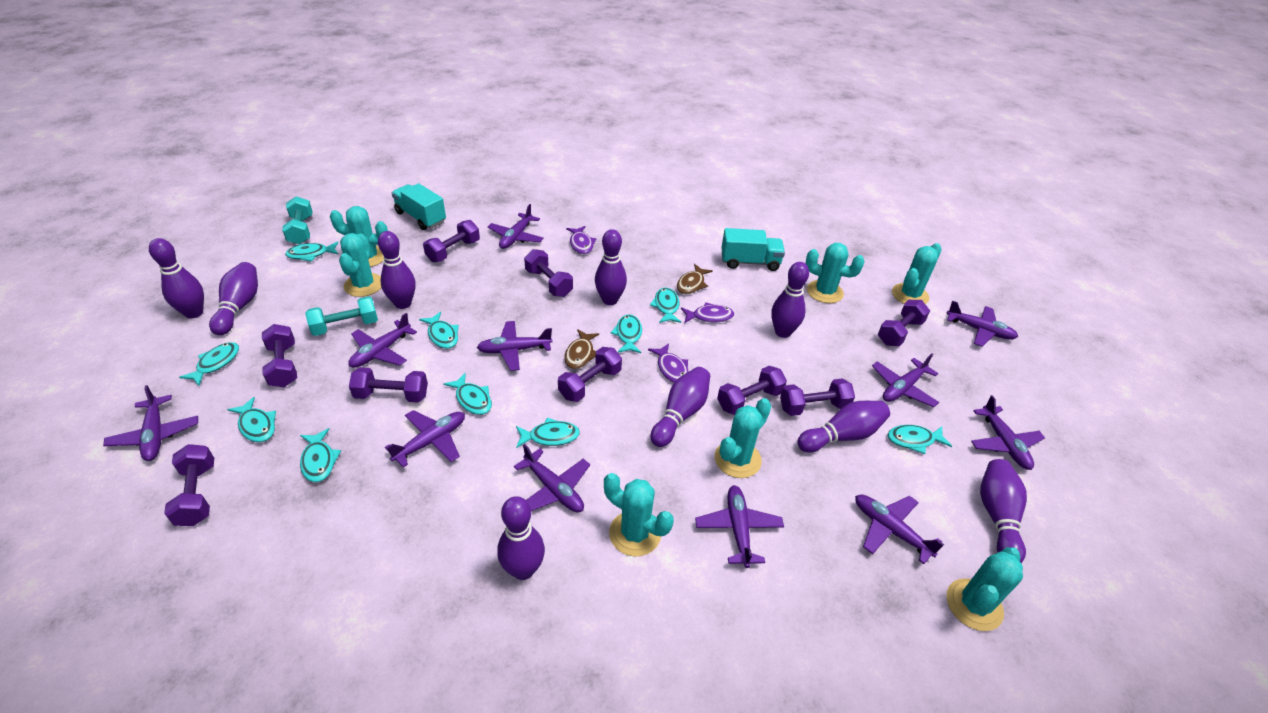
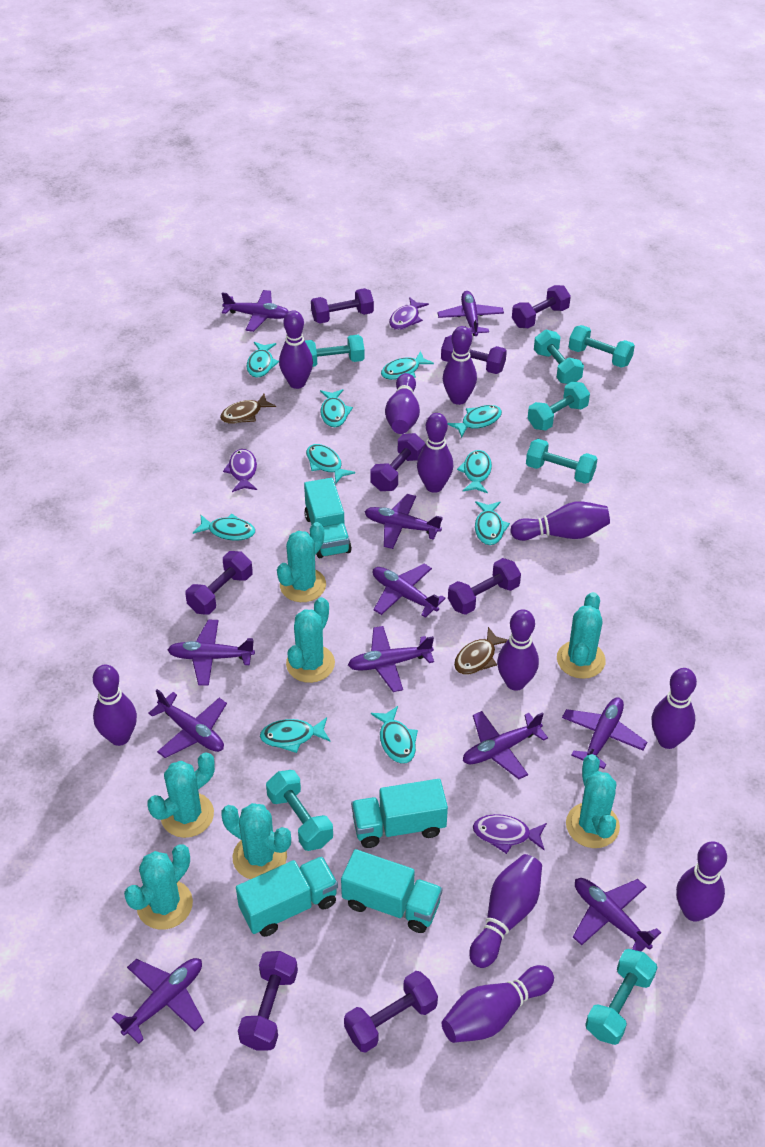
purple bowling pin: [149,238,204,318] [209,262,258,335] [378,231,416,309] [497,496,545,580] [595,229,627,305] [651,367,710,447] [771,262,809,338] [797,401,890,453] [980,459,1027,563] = 9 -> [93,665,137,746] [279,310,313,389] [385,373,420,434] [417,413,453,493] [442,965,554,1043] [443,326,477,405] [469,854,542,968] [497,609,539,691] [510,501,610,541] [651,668,697,749] [676,841,727,922] = 11
purple dumbbell: [164,444,214,526] [262,324,297,387] [349,367,428,403] [423,220,480,262] [524,249,573,297] [558,347,622,402] [717,366,787,415] [780,378,855,416] [878,300,930,346] = 9 -> [185,551,253,615] [238,951,298,1051] [311,288,374,324] [344,971,438,1053] [370,433,425,491] [441,335,507,374] [448,558,521,615] [512,285,571,328] = 8
turquoise dumbbell: [282,196,313,245] [305,296,378,336] = 2 -> [266,770,333,851] [305,335,365,367] [526,439,597,484] [527,382,590,431] [534,330,584,384] [569,325,635,368] [585,949,657,1045] = 7
turquoise truck: [392,183,446,230] [721,228,785,271] = 2 -> [236,856,338,937] [304,478,352,558] [341,849,442,933] [351,779,448,848] = 4

